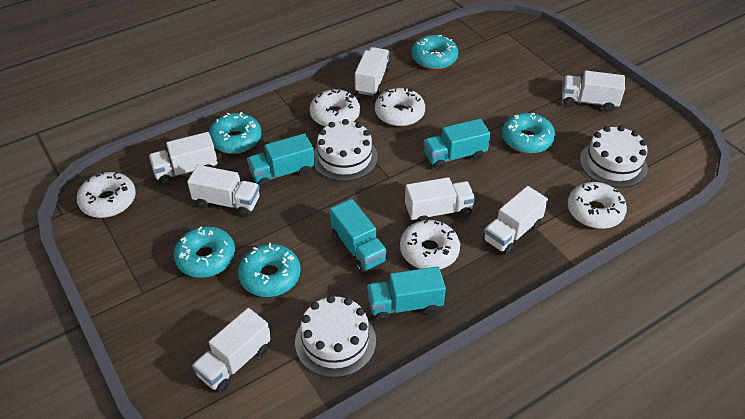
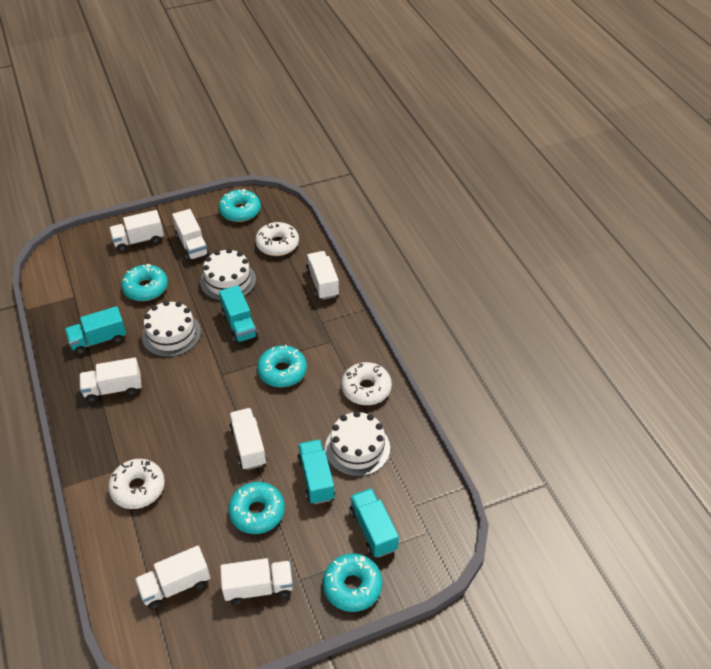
white donut: [77,171,136,218] [310,88,360,127] [375,88,425,126] [400,220,460,269] [568,182,627,229] = 5 -> [108,459,165,509] [255,222,299,256] [341,362,392,405] = 3

